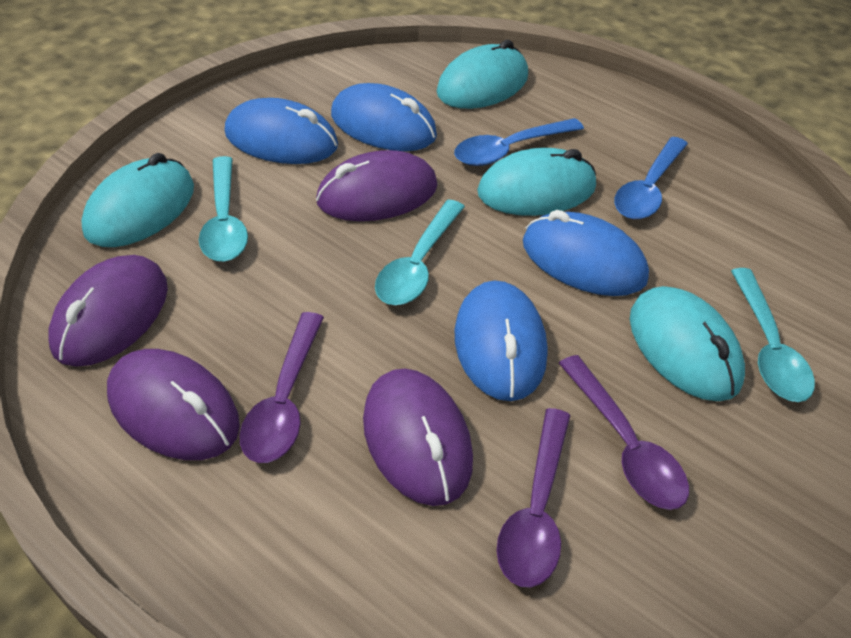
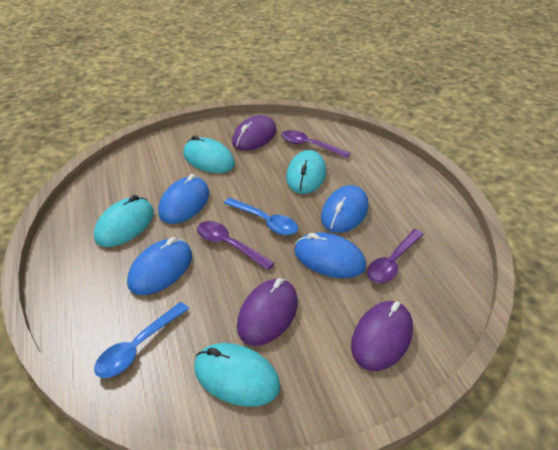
purple mouse: [48,255,168,367] [107,349,240,460] [316,150,438,221] [363,369,473,506] = 4 -> [232,115,277,151] [237,278,298,346] [351,301,413,371] = 3
turquoise spoon: [199,156,248,261] [375,200,465,305] [731,268,815,402] = 3 -> none = 0

